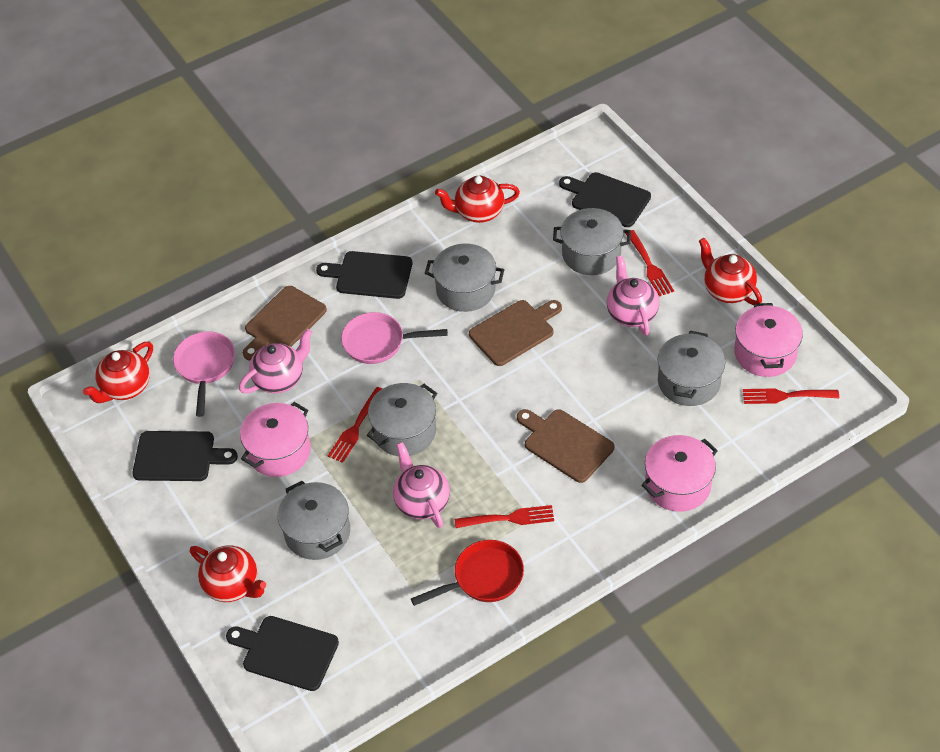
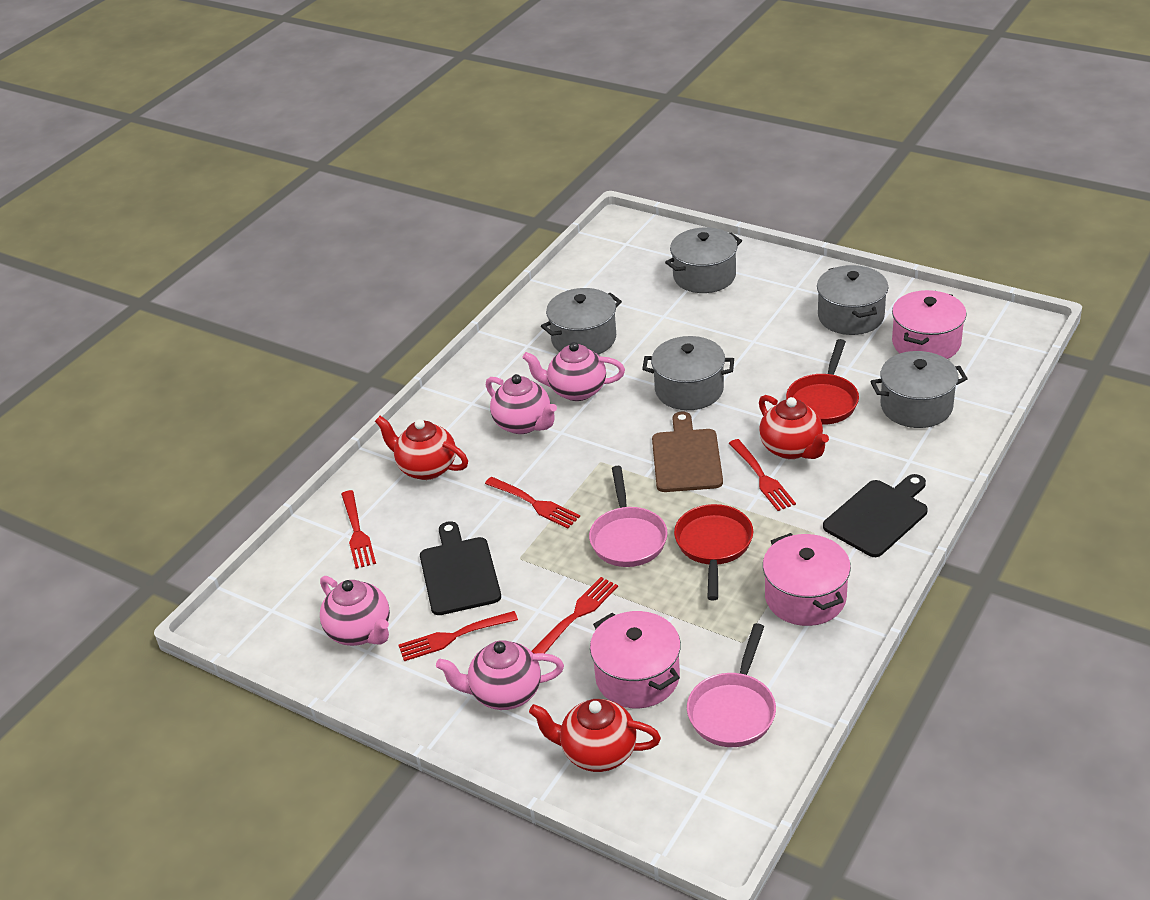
black cutting board: [132,431,238,481] [226,616,339,691] [316,251,412,299] [559,172,651,227] = 4 -> [420,521,501,615] [823,474,928,557] = 2
brown cutting board: [243,286,327,360] [469,300,562,366] [517,409,614,483] = 3 -> [652,411,723,492] = 1
pink teapot: [239,329,313,393] [393,442,450,528] [607,256,659,335] = 3 -> [320,576,390,646] [436,640,564,710] [486,374,557,434] [523,342,625,401] = 4
red fork: [328,387,382,463] [455,505,554,528] [625,230,674,297] [743,388,839,404] = 4 -> [341,490,376,569] [398,611,518,661] [485,477,580,529] [531,577,618,653] [729,439,796,511] = 5
red pan: [411,540,524,606] = 1 -> [674,504,753,600] [786,339,859,425] = 2
red teapot: [83,342,153,403] [190,546,266,602] [435,176,520,223] [699,238,762,305] = 4 -> [375,416,468,480] [529,699,661,772] [759,395,829,459] = 3

